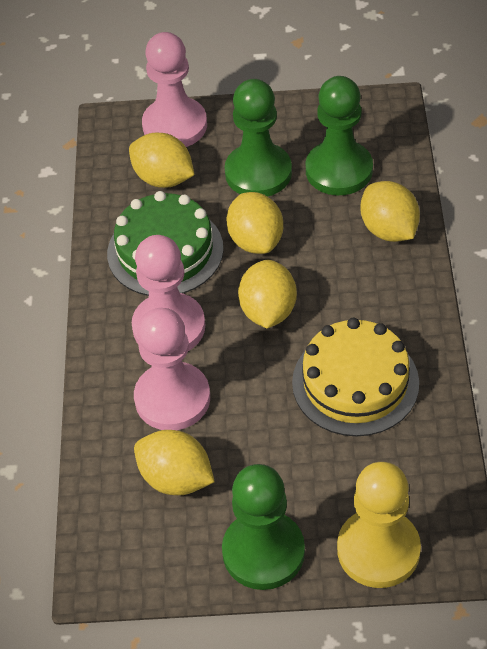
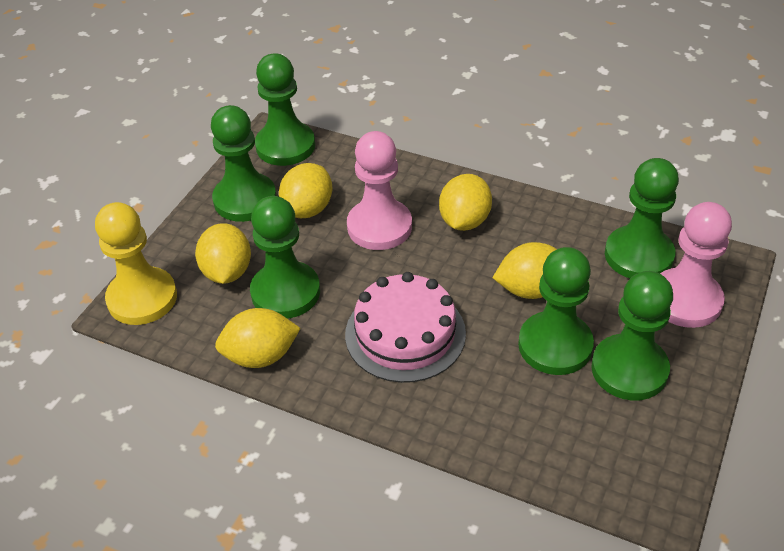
green cake: [107,191,224,296] = 1 -> none = 0
green pawn: [222,464,305,590] [225,79,292,197] [306,76,373,195] = 3 -> [211,105,276,222] [250,196,320,319] [255,53,315,166] [518,247,594,375] [591,271,673,400] [605,158,679,278] = 6
pink cake: none = 0 -> [345,272,466,383] = 1
pink pawn: [132,235,205,351] [134,308,210,430] [142,32,207,147] = 3 -> [347,131,412,250] [660,202,732,328] = 2
yellow cake: [292,318,419,436] = 1 -> none = 0

